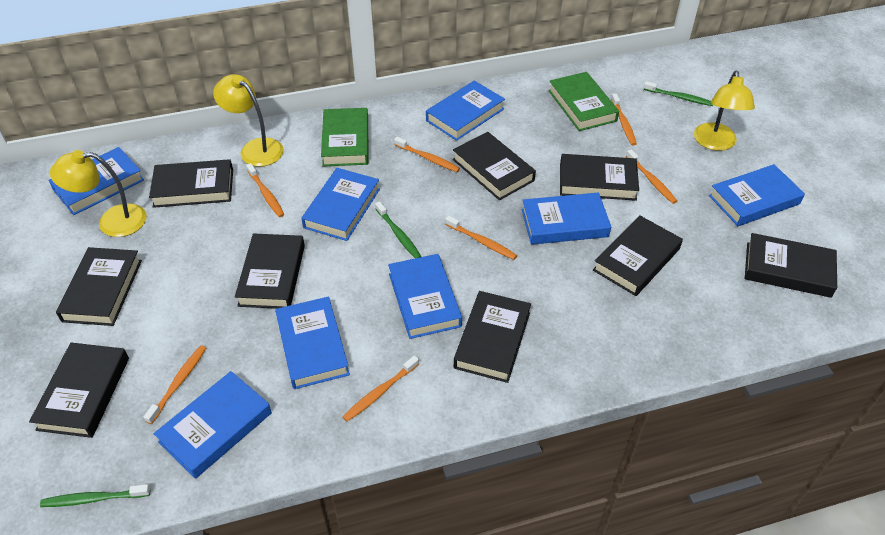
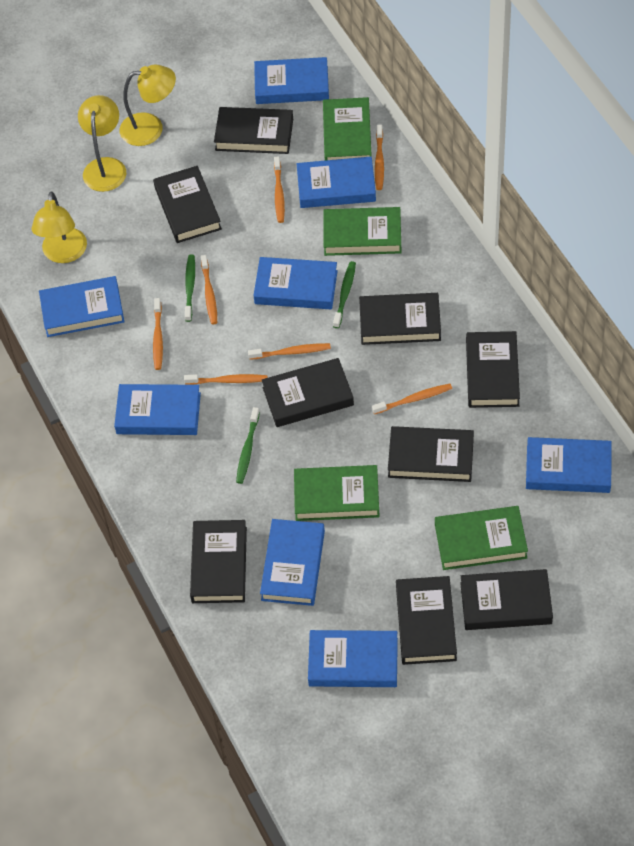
green book: [321,108,368,166] [548,72,619,131] = 2 -> [294,465,380,521] [323,97,372,161] [324,207,402,256] [435,506,528,570] = 4

